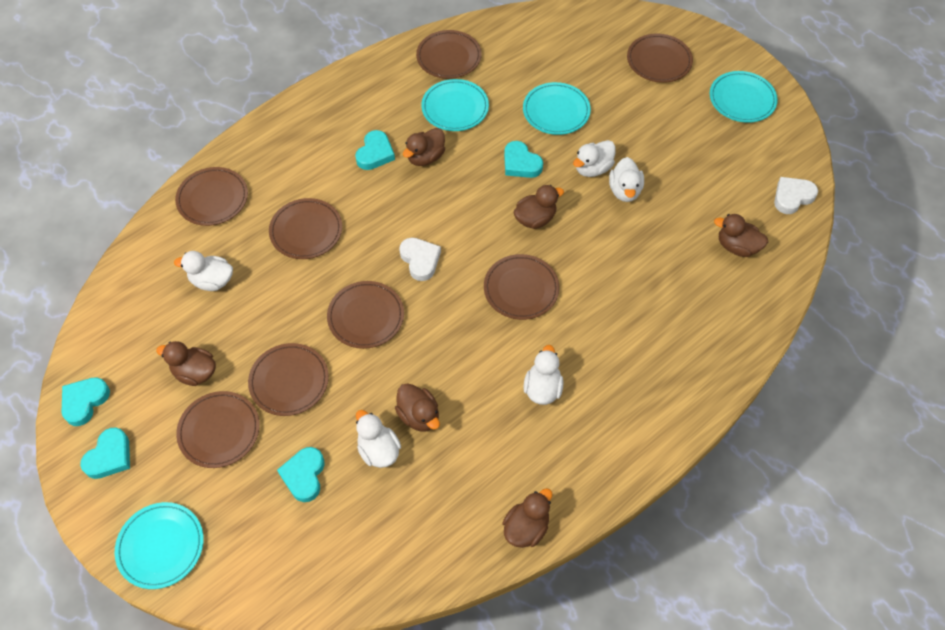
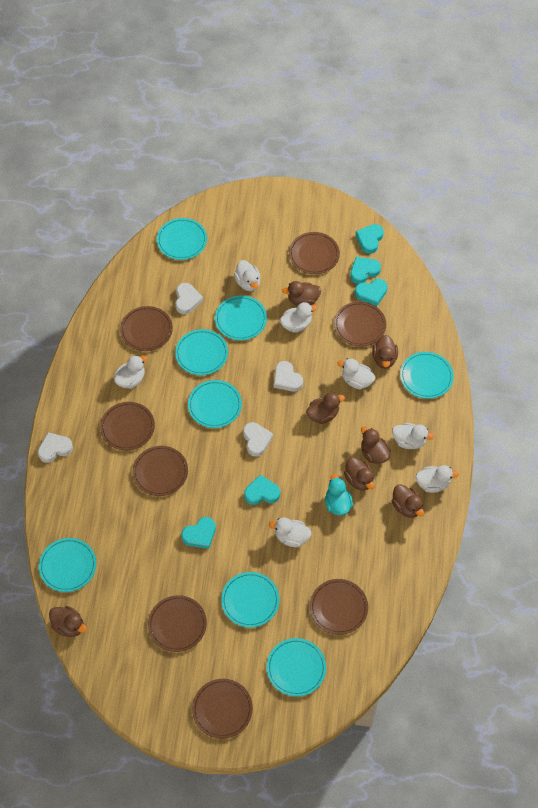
brown duck: [156,341,216,386] [395,383,440,432] [403,128,445,166] [502,488,552,548] [513,185,564,229] [714,214,768,257] = 6 -> [49,606,87,637] [282,281,321,306] [306,393,345,424] [344,457,374,491] [361,426,391,464] [372,335,398,369] [392,484,424,518] = 7
turquoise duck: none = 0 -> [325,474,353,516] = 1
turquoise plate: [115,502,204,589] [421,79,489,131] [523,82,591,135] [710,71,778,123] = 4 -> [39,538,96,592] [157,218,207,260] [175,329,228,375] [188,380,242,428] [215,296,267,340] [221,572,280,628] [267,638,326,697] [400,352,454,399] = 8
white duck: [174,251,233,291] [356,410,401,468] [523,345,563,405] [573,140,615,177] [609,157,644,202] = 5 -> [114,355,147,389] [234,260,260,291] [269,518,312,547] [280,302,317,333] [337,358,375,390] [392,423,434,449] [416,465,459,493] = 7
white heart: [399,237,441,281] [774,177,818,214] = 2 -> [38,432,73,463] [175,283,203,314] [243,422,273,457] [274,361,303,392] = 4

